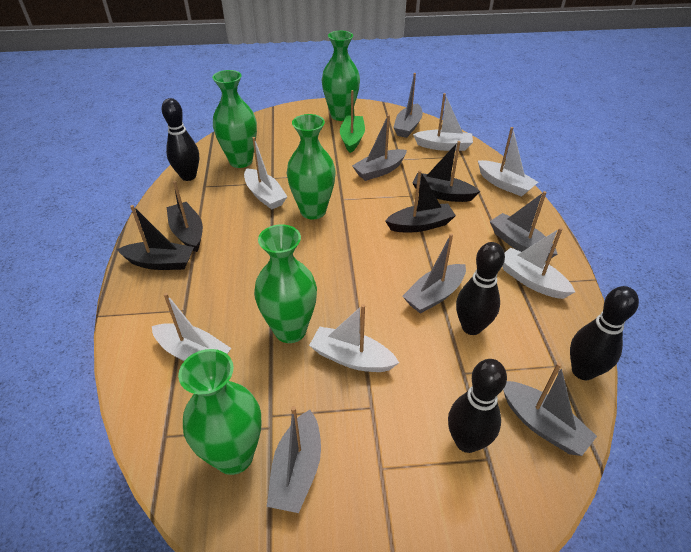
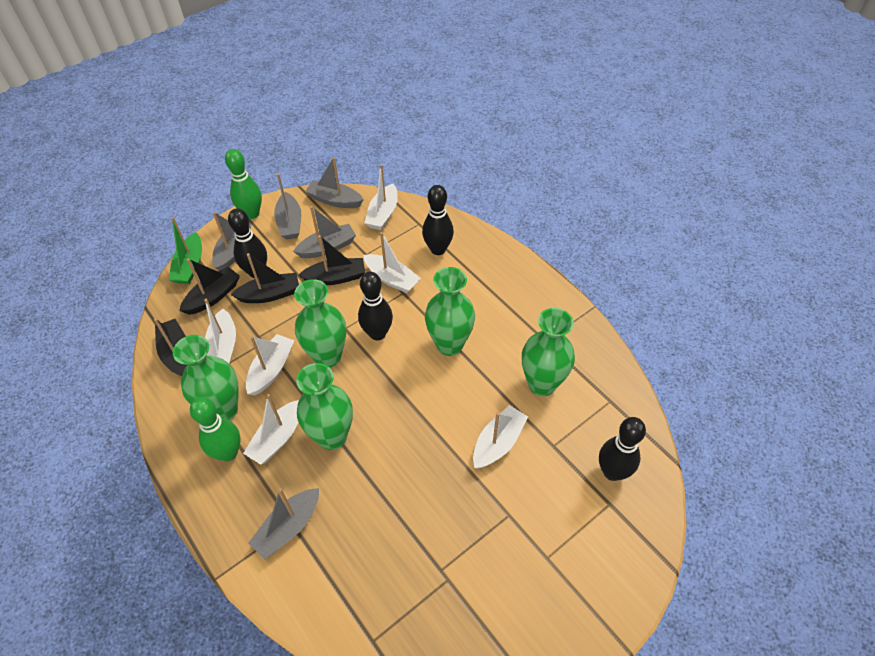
green bowling pin: none = 0 -> [190,397,241,461] [225,149,262,219] = 2
grey boat: [267,406,321,513] [352,115,407,181] [393,73,423,138] [403,233,466,314] [490,191,557,261] [503,362,597,456] = 6 -> [212,212,252,271] [248,488,319,559] [274,173,301,239] [293,206,356,258] [305,157,364,208] = 5

